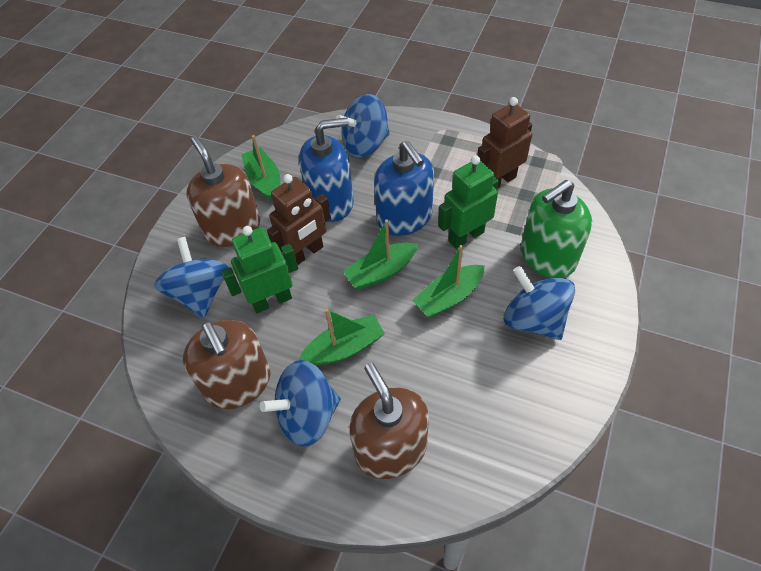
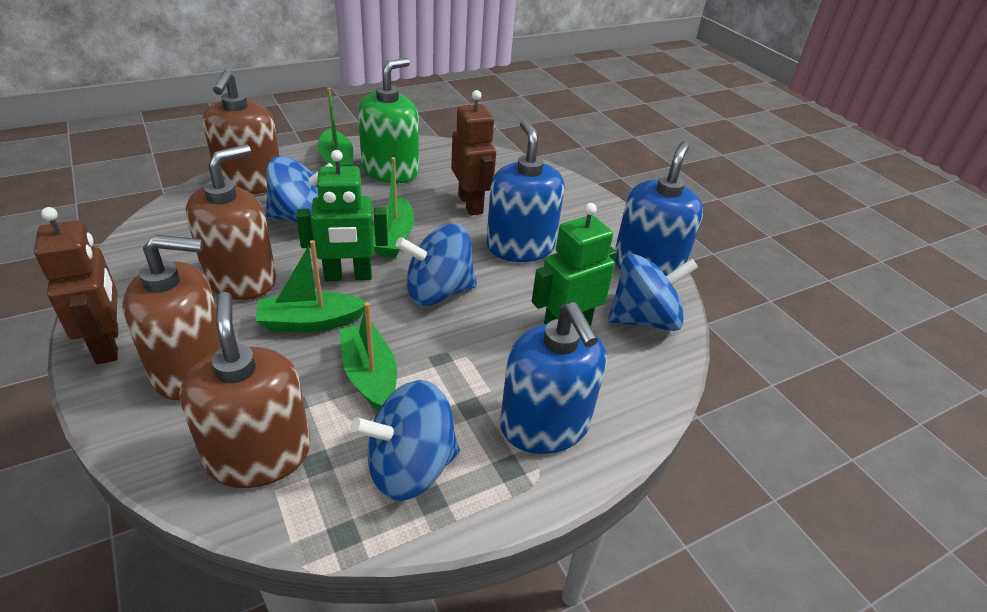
blue soap dispenser: [299,117,354,222] [374,141,434,236] = 2 -> [486,119,565,262] [500,302,607,454] [615,141,703,276] = 3
brown soap dispenser: [183,320,270,409] [186,136,260,247] [349,363,429,479] = 3 -> [122,235,221,400] [180,292,310,488] [186,144,276,300] [203,70,280,194] = 4

